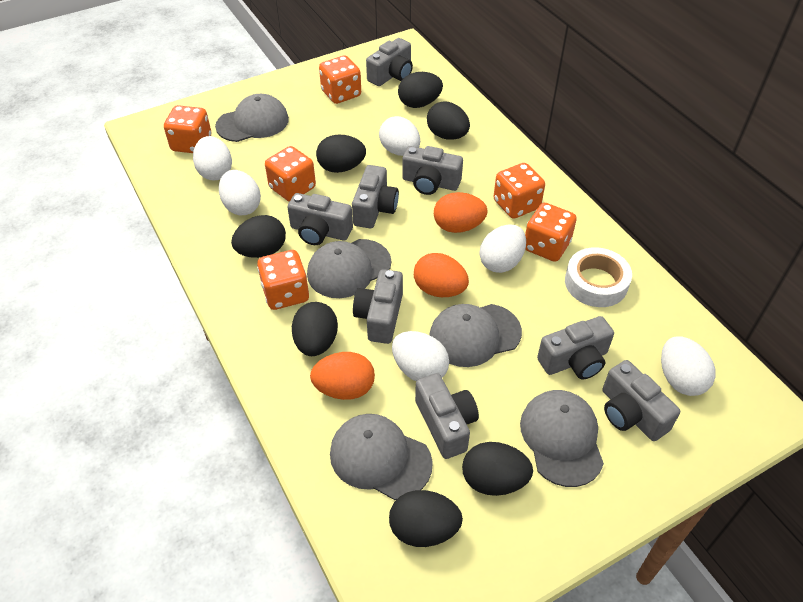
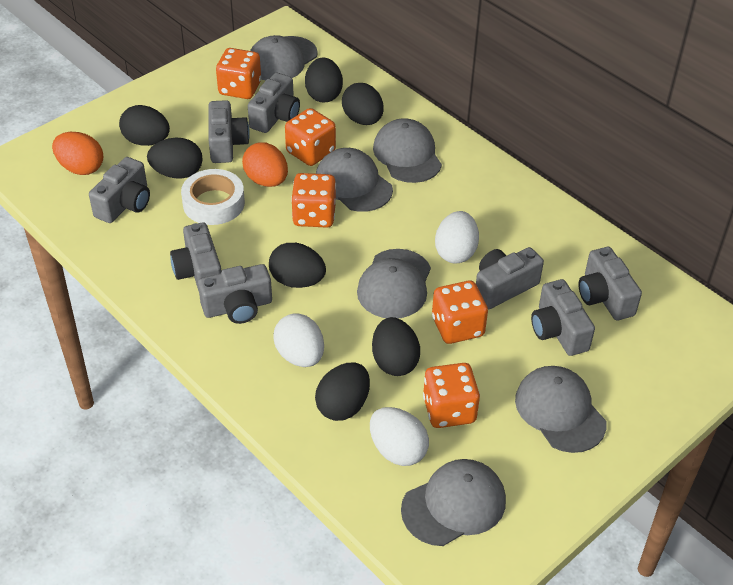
grey cap: [215,94,289,142] [307,239,391,298] [330,414,433,500] [430,304,522,367] [520,390,604,487] = 5 -> [250,35,318,81] [316,148,393,212] [357,249,431,318] [373,118,442,183] [401,459,506,546] [515,366,607,453] = 6
orange dice: [164,105,211,153] [257,250,309,310] [265,146,316,202] [319,55,361,104] [493,163,545,219] [525,203,577,262] = 6 -> [216,48,261,99] [285,108,336,166] [291,173,336,228] [423,363,480,428] [432,280,488,344] = 5
orange egg: [310,352,375,400] [414,253,469,297] [434,192,488,233] = 3 -> [52,132,103,175] [242,142,288,187] = 2
white egg: [193,136,232,180] [219,170,261,215] [379,116,420,156] [392,331,449,381] [480,224,526,273] [661,336,716,396] = 6 -> [273,313,324,367] [370,407,429,466] [435,211,479,264] = 3

